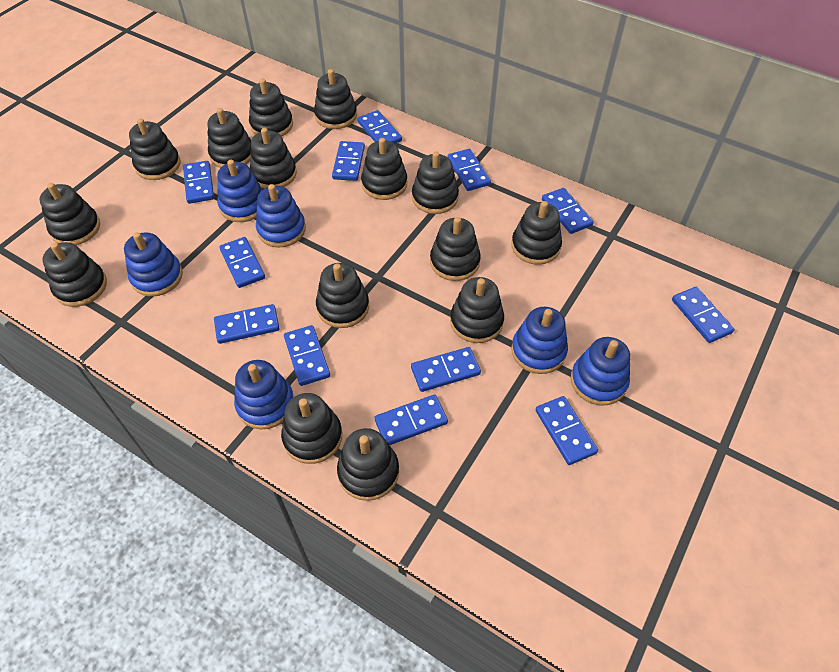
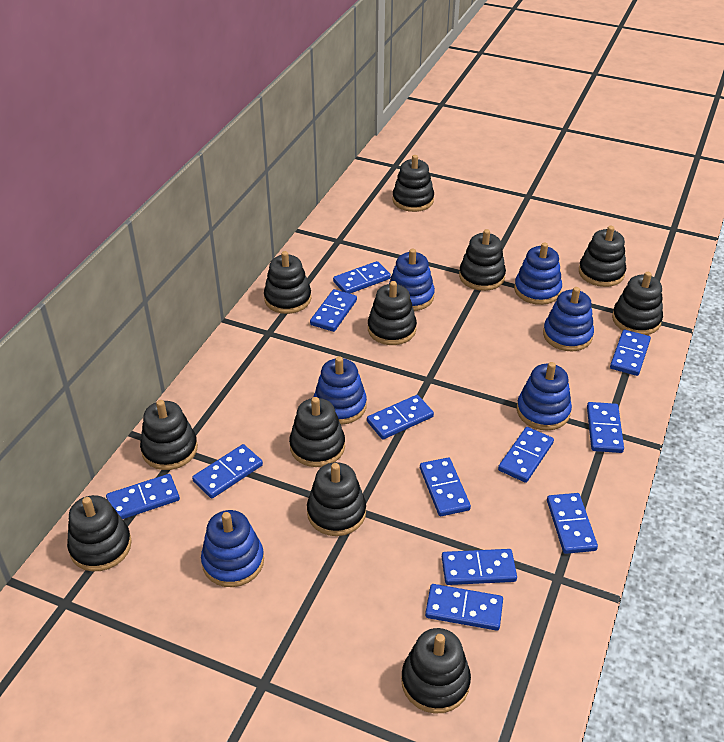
black stacking toy: [40,183,100,245] [42,242,107,307] [129,119,180,180] [207,108,251,168] [249,79,293,136] [250,128,297,189] [281,393,342,464] [314,69,357,129] [316,263,369,328] [337,428,399,501] [361,138,407,200] [412,152,459,214] [430,217,481,281] [450,277,504,343] [512,201,562,265] = 15 -> [67,495,132,571] [140,400,198,470] [264,251,311,314] [289,397,345,467] [307,462,366,536] [368,281,417,345] [392,155,434,212] [401,628,471,714] [459,229,506,291] [579,226,626,287] [612,272,663,335] = 11

